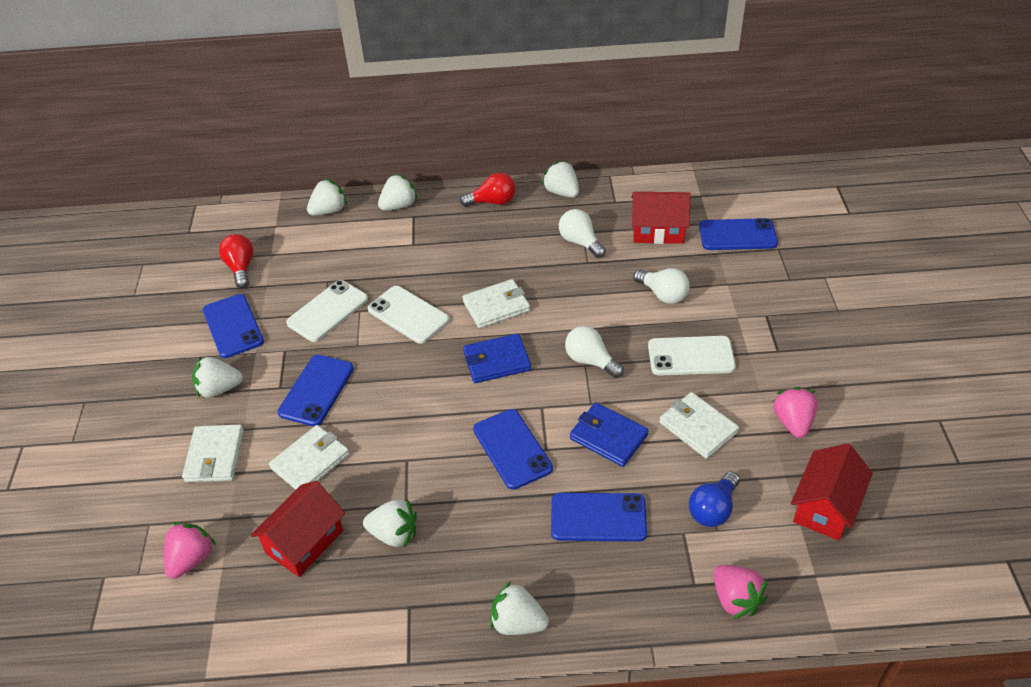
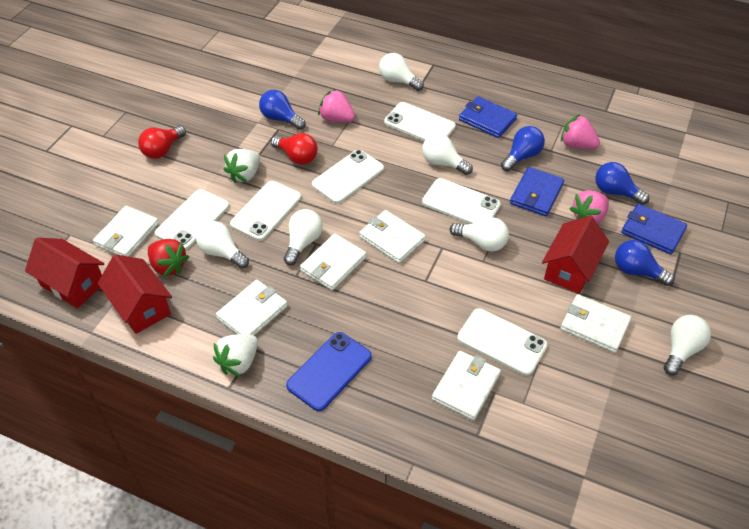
blue light bulb: [689,471,740,527] = 1 -> [259,90,306,130] [501,126,545,171] [595,162,649,205] [615,240,675,286] = 4
blue phone: [203,294,264,358] [278,355,354,426] [473,409,553,490] [551,493,647,542] [699,218,778,250] = 5 -> [286,332,372,411] = 1
blue wallet: [463,333,531,383] [570,402,649,467] = 2 -> [459,96,517,138] [510,167,564,216] [621,204,687,255] = 3
red strawberry: none = 0 -> [148,239,189,277] = 1
white light bulb: [559,209,606,258] [565,326,624,378] [633,268,690,304] = 3 -> [196,221,249,269] [284,209,323,265] [379,53,424,91] [422,134,473,175] [450,217,509,251] [664,315,711,375] = 6
white phone: [286,280,368,342] [368,286,449,344] [648,336,736,376] = 3 -> [155,189,229,250] [230,181,301,241] [312,150,384,204] [384,102,456,141] [422,178,501,224] [457,308,548,376] = 6
white strawberry: [192,357,243,398] [307,179,347,216] [363,499,417,548] [378,174,418,211] [490,581,549,635] [542,161,579,197] = 6 -> [213,334,258,377] [223,149,260,183] = 2
white wallet: [182,424,244,482] [269,425,350,490] [463,279,530,328] [659,392,739,459] = 4 -> [93,206,159,257] [216,280,288,336] [300,234,366,291] [359,210,426,263] [432,351,501,420] [560,294,631,353] = 6

